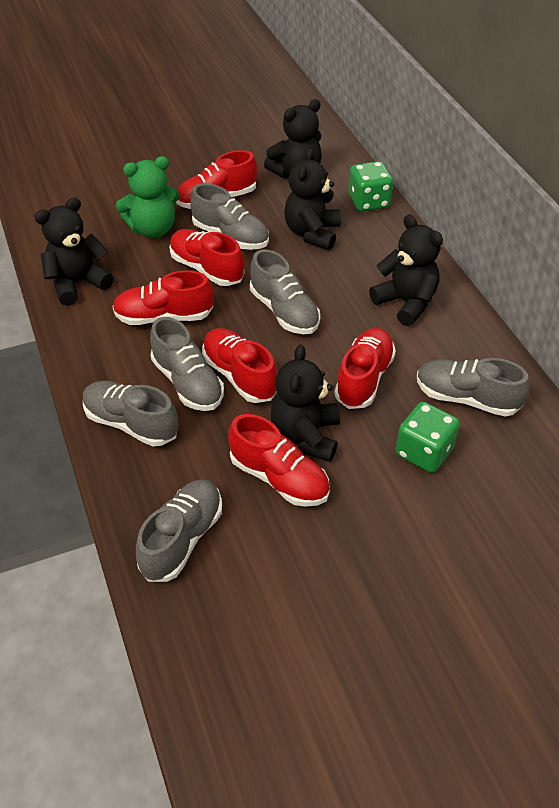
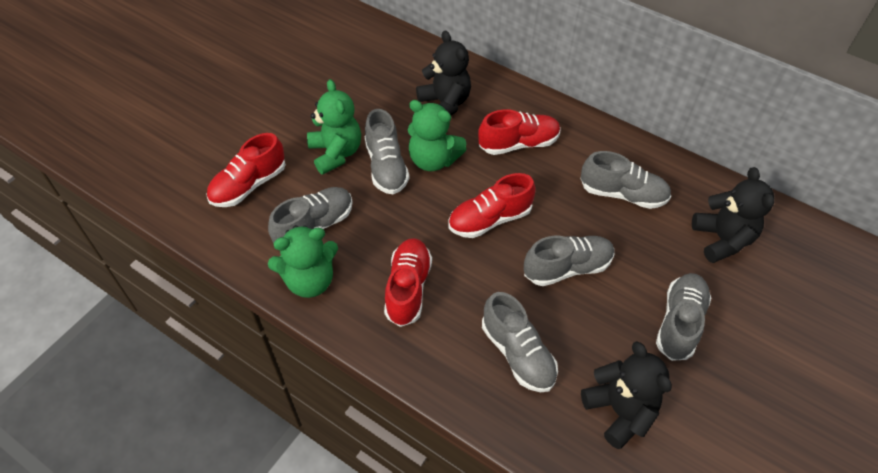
black teddy bear: [35,197,114,306] [264,99,322,179] [271,345,340,462] [284,148,341,250] [369,215,443,326] = 5 -> [416,31,471,115] [581,341,672,449] [692,167,774,263] = 3
green dice: [349,161,393,212] [396,402,460,473] = 2 -> none = 0
green teddy bear: [116,156,180,238] = 1 -> [268,225,338,298] [307,79,361,175] [408,100,467,171] = 3
red shoe: [112,270,214,325] [169,229,245,286] [176,150,258,209] [202,328,277,403] [228,414,330,507] [335,328,396,409] = 6 -> [206,133,286,207] [384,238,432,327] [448,173,536,238] [478,109,561,155] = 4

